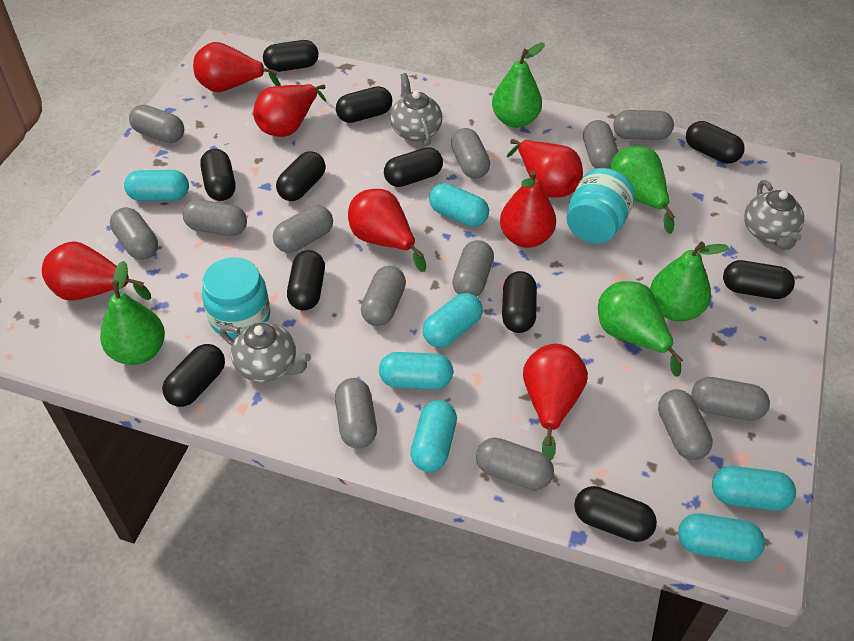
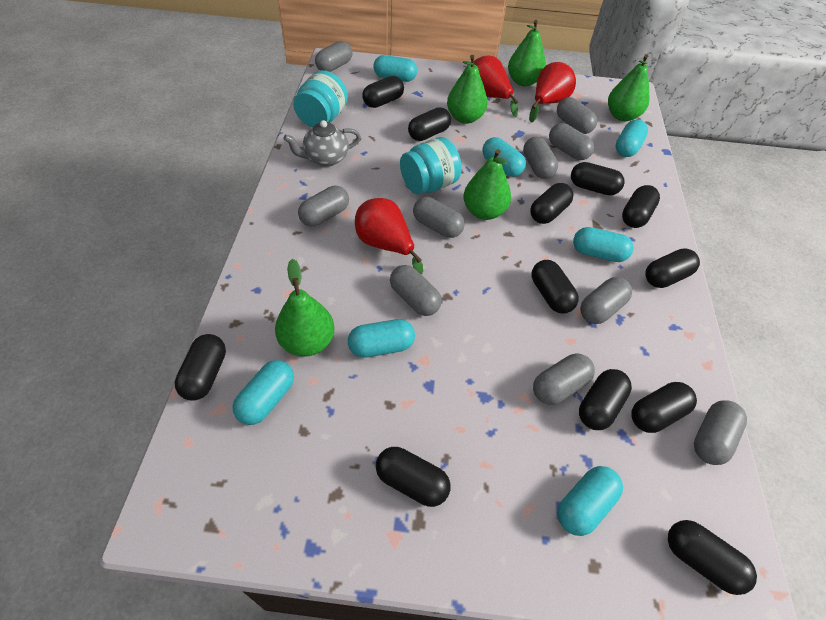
black capsule: [162,344,225,407] [200,149,235,201] [263,40,319,72] [276,151,326,201] [287,250,325,311] [336,86,392,123] [384,147,443,187] [502,271,537,333] [574,486,657,542] [686,121,745,164] [723,260,795,299] = 11 -> [175,334,226,400] [362,76,404,108] [376,447,450,507] [408,107,451,141] [530,183,573,224] [531,260,579,314] [571,162,625,196] [579,369,632,430] [622,185,660,228] [632,382,697,433] [645,249,700,288] [668,520,757,595] = 12
grey capsule: [110,207,158,260] [129,105,184,143] [183,199,247,236] [273,205,333,253] [335,378,377,449] [361,266,406,326] [451,128,490,179] [452,240,494,297] [476,438,554,490] [583,120,619,169] [613,110,674,140] [658,389,713,460] [691,377,770,421] = 13 -> [298,186,349,227] [315,41,352,72] [390,265,441,316] [413,197,465,238] [523,137,558,179] [533,354,595,405] [549,123,594,160] [557,97,597,134] [580,277,632,324] [694,400,747,465] = 10
grey teapot: [220,322,311,382] [390,73,442,146] [744,180,804,250] = 3 -> [283,120,361,167] = 1
red pear: [42,241,151,301] [193,42,281,92] [253,84,326,137] [348,189,426,272] [500,170,556,248] [506,139,583,198] [523,344,588,460] = 7 -> [355,198,423,275] [474,56,518,117] [529,62,576,123] = 3

